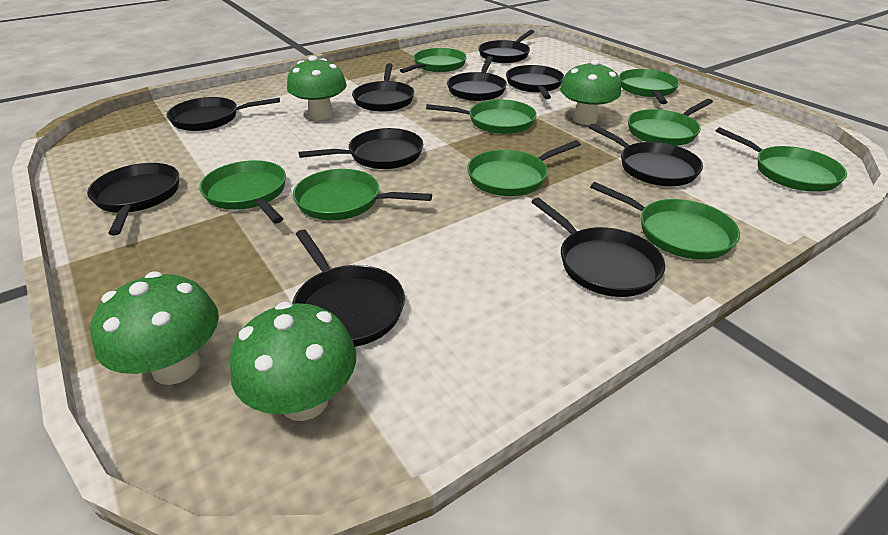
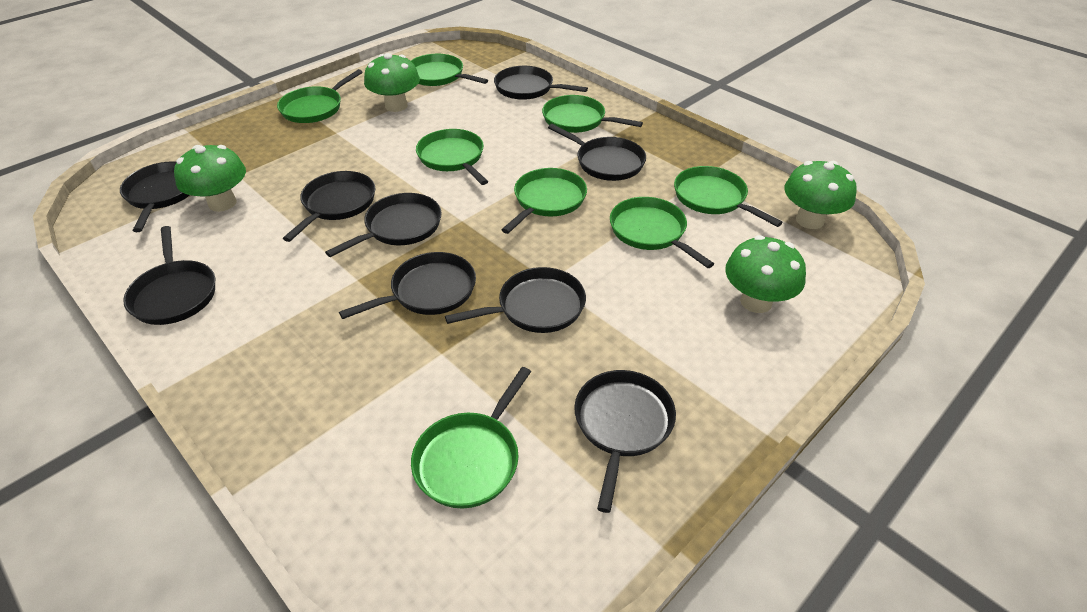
black pan: [87,163,179,236] [167,97,280,131] [292,230,405,347] [299,128,423,169] [352,63,414,112] [447,56,507,101] [478,30,534,63] [506,65,564,99] [532,197,665,297] [589,124,703,186] = 10 -> [120,161,189,232] [123,226,215,325] [283,171,375,242] [325,193,442,257] [339,252,476,319] [445,267,586,333] [494,66,588,100] [548,124,646,181] [574,370,676,513] = 9
green pan: [199,160,286,223] [293,169,432,220] [400,48,467,73] [426,99,537,134] [467,140,581,196] [590,182,740,260] [619,69,680,104] [628,99,713,146] [716,127,847,192] = 9 -> [277,69,363,123] [411,54,488,86] [411,367,531,509] [416,129,488,185] [501,168,587,234] [542,95,643,133] [610,197,714,268] [674,166,783,227] = 8

